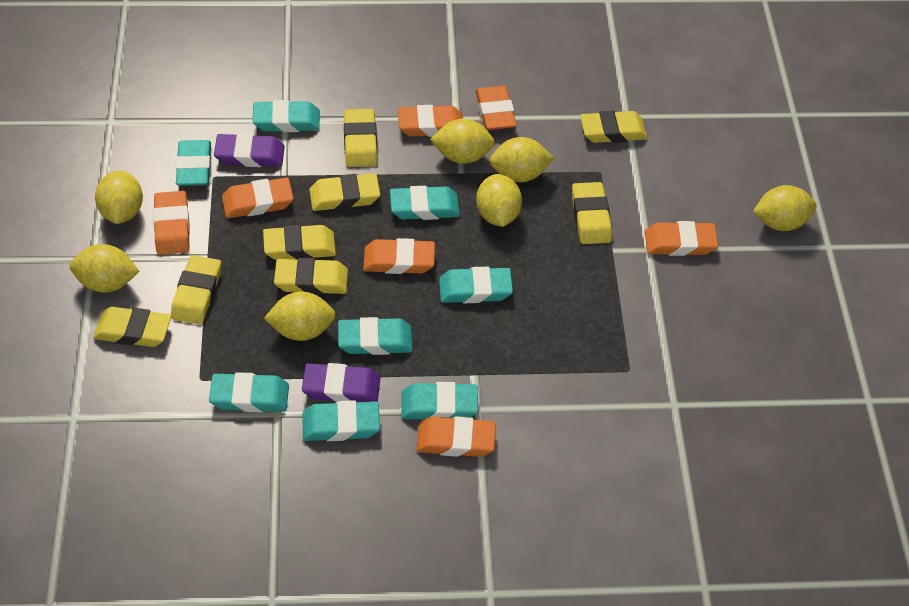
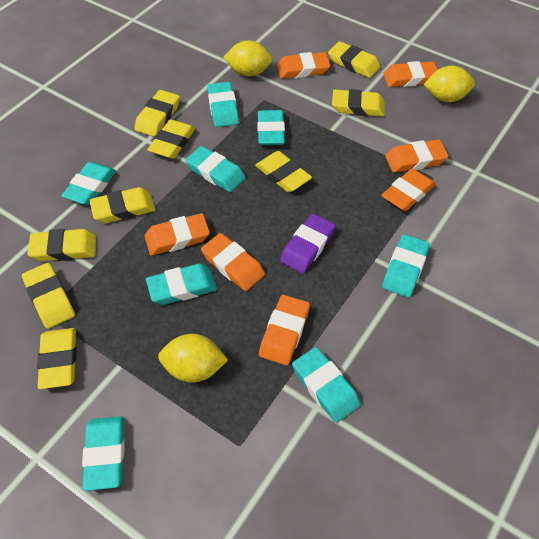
purple eraser: [214,133,285,167] [302,363,380,402] = 2 -> [280,214,335,273] = 1
yellow eraser: [93,307,171,347] [171,255,221,324] [263,225,336,260] [274,258,348,294] [309,173,380,211] [344,109,377,167] [572,182,612,244] [580,110,647,143] = 8 -> [22,263,75,329] [27,229,96,261] [37,328,77,389] [89,187,155,223] [134,90,180,137] [147,119,195,159] [255,151,312,192] [328,41,381,78] [332,89,385,116] = 9
yellow lemon: [70,244,139,292] [95,171,143,224] [264,292,336,341] [430,119,495,164] [476,174,522,227] [490,137,554,182] [753,185,817,231] = 7 -> [158,334,228,383] [223,40,273,76] [424,66,475,102] = 3

